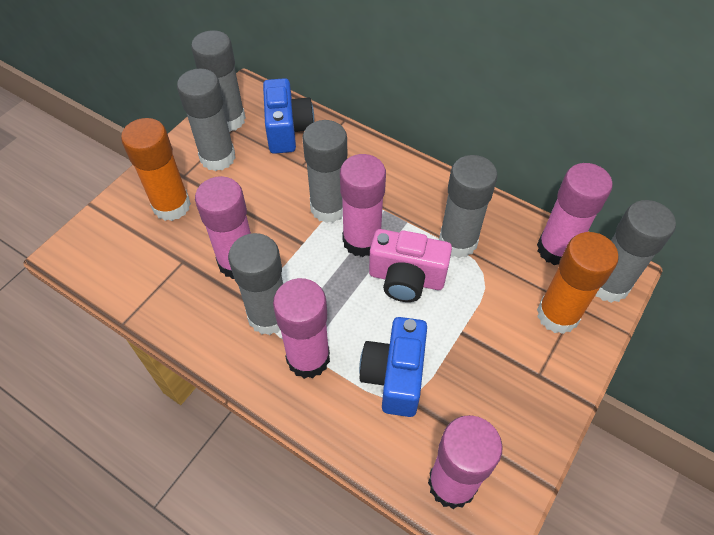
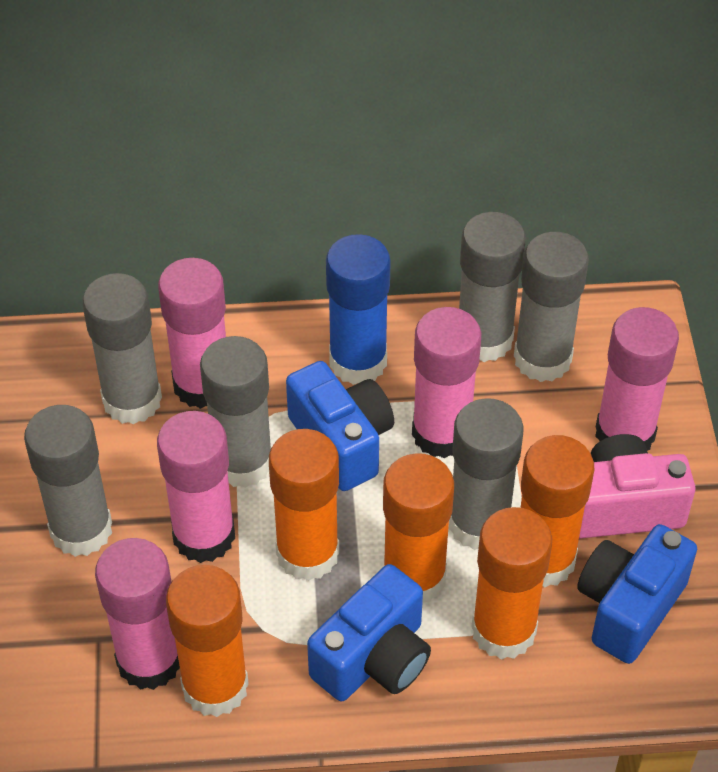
blue camera: [263,78,314,154] [359,317,427,417] = 2 -> [286,361,394,491] [307,564,431,701] [577,524,697,664] = 3
blue glue stick: none = 0 -> [326,234,391,385] = 1
orange glue stick: [121,118,191,221] [537,232,619,334] = 2 -> [166,565,249,717] [269,429,339,581] [383,453,454,603] [471,507,552,660] [520,435,594,587] = 5

